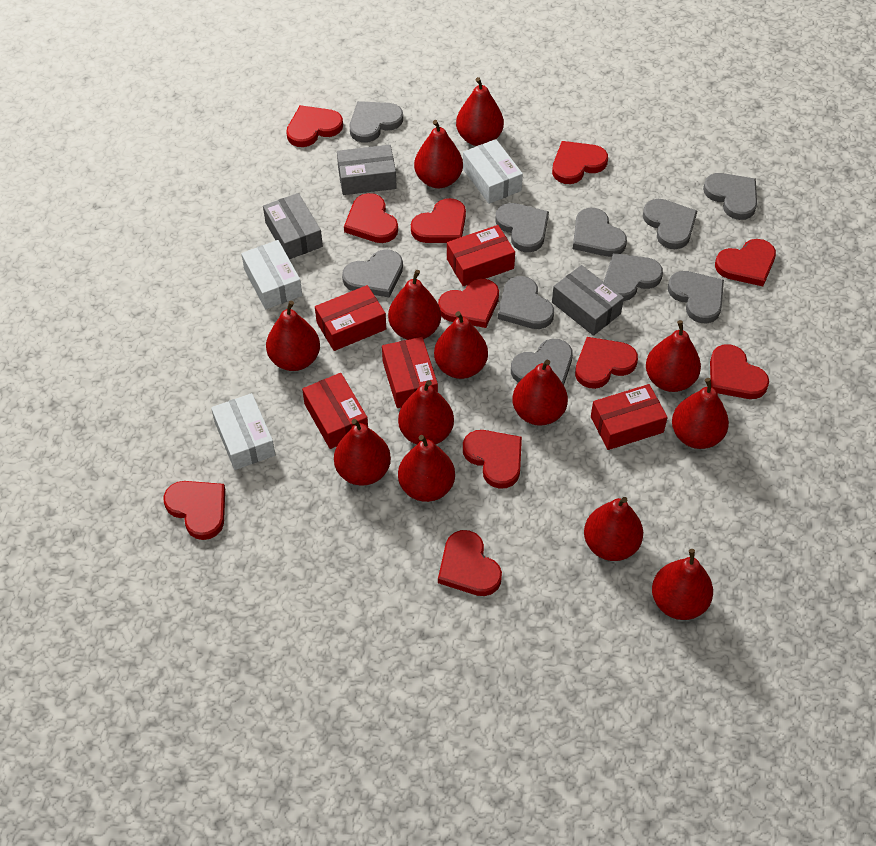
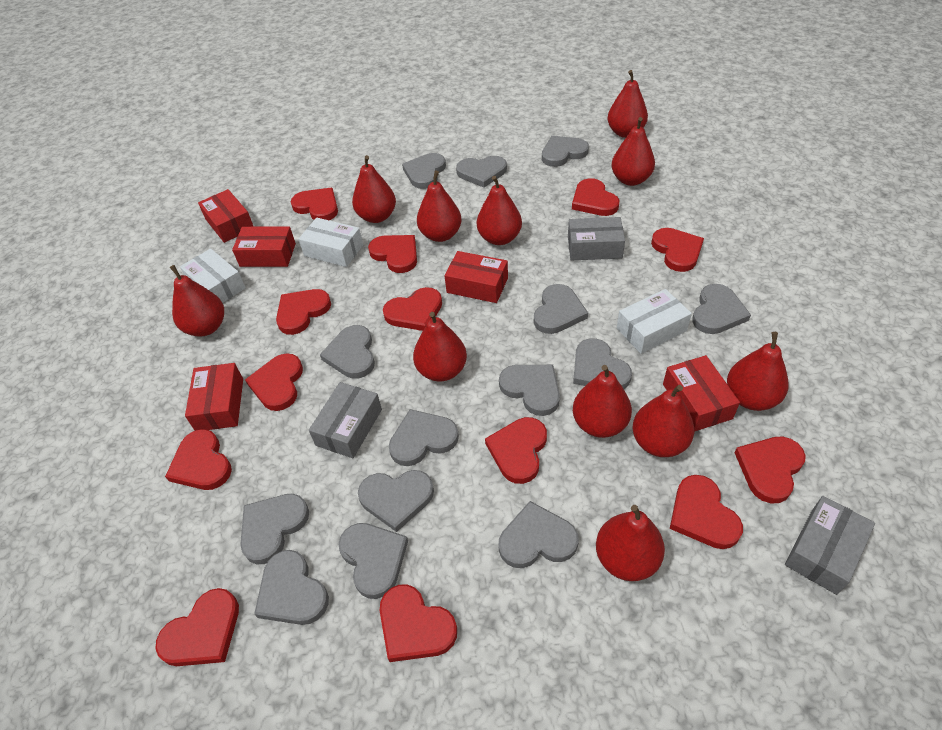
grey heart: [342,249,403,298] [350,101,403,143] [495,203,549,252] [498,276,554,329] [511,339,573,385] [573,208,627,257] [604,253,663,301] [643,199,697,249] [668,271,724,323] [703,173,757,220] = 10 -> [240,494,309,564] [254,550,329,625] [320,325,375,379] [338,523,408,599] [358,470,434,532] [389,409,459,466] [402,153,446,189] [456,156,507,188] [499,365,560,416] [499,501,579,568] [534,284,588,334] [542,136,589,167] [573,338,632,389] [692,284,751,334] = 14
red heart: [163,481,225,540] [286,105,343,147] [344,193,398,243] [411,198,466,243] [438,279,499,328] [438,530,502,596] [463,430,522,489] [552,141,608,184] [575,337,638,389] [710,344,769,399] [715,239,776,286] = 11 -> [155,588,239,666] [165,429,232,490] [245,353,303,411] [276,289,331,335] [291,188,338,220] [368,235,417,273] [380,584,457,662] [383,287,442,331] [485,417,547,484] [572,178,619,216] [651,228,704,272] [670,475,743,549] [734,437,806,503] = 13
red pear: [266,301,320,371] [334,419,391,486] [388,270,441,340] [398,380,454,445] [398,435,455,502] [414,120,463,188] [434,311,488,379] [456,77,504,146] [512,360,568,426] [584,497,643,561] [646,320,701,392] [652,549,713,620] [672,378,729,449] = 13 -> [170,265,224,336] [352,155,396,223] [413,312,467,381] [417,171,462,242] [477,176,522,245] [573,365,632,438] [596,505,665,581] [607,70,648,138] [611,117,655,186] [632,385,694,457] [727,332,789,411] = 11

